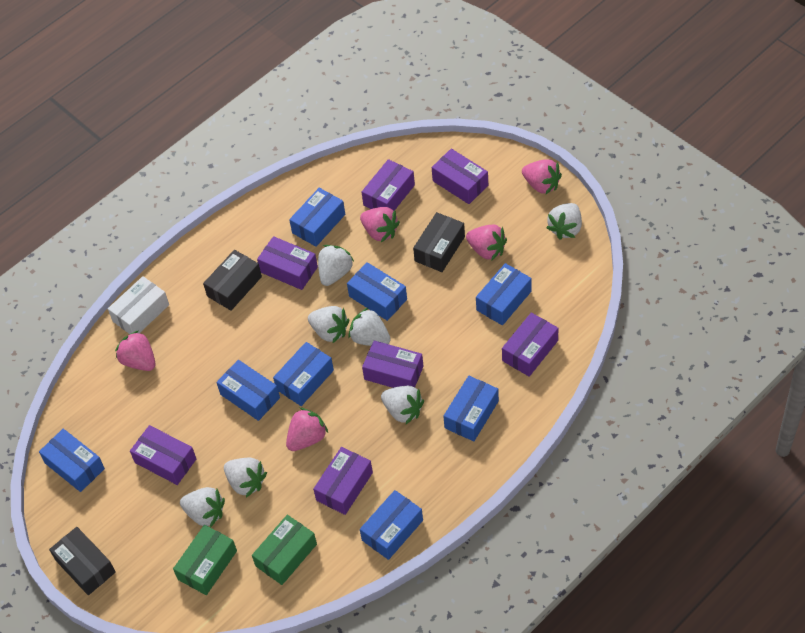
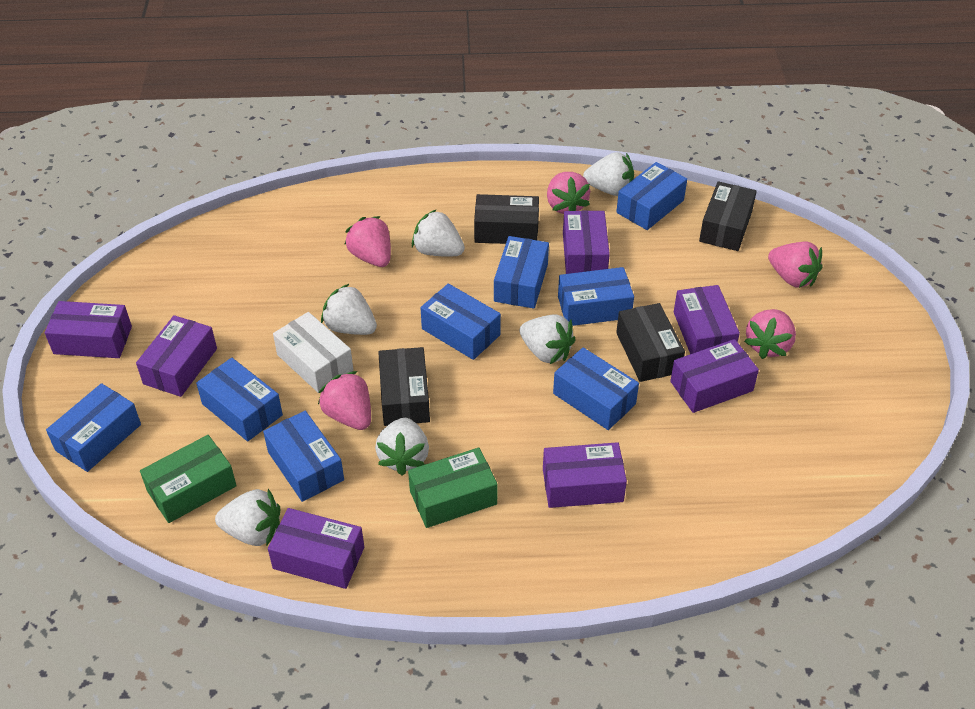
black box: [49,527,116,595] [203,250,262,311] [413,212,465,272] = 3 -> [378,347,430,426] [474,194,539,244] [616,303,685,382] [699,181,757,251] = 4
white strawberry: [180,487,225,528] [224,458,267,497] [308,306,349,343] [318,245,354,286] [348,307,391,346] [381,386,424,424] [546,203,582,240] = 7 -> [215,489,280,546] [321,284,377,335] [375,418,429,475] [412,209,465,257] [519,314,576,364] [583,152,634,196] = 6

